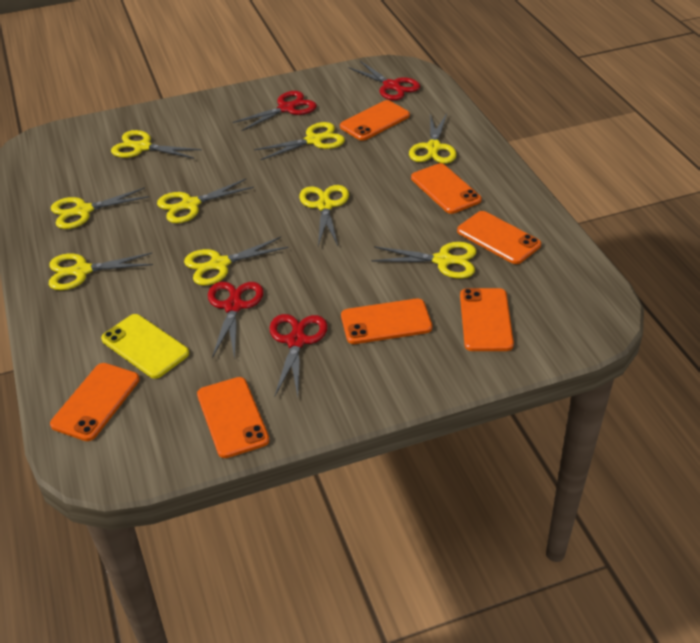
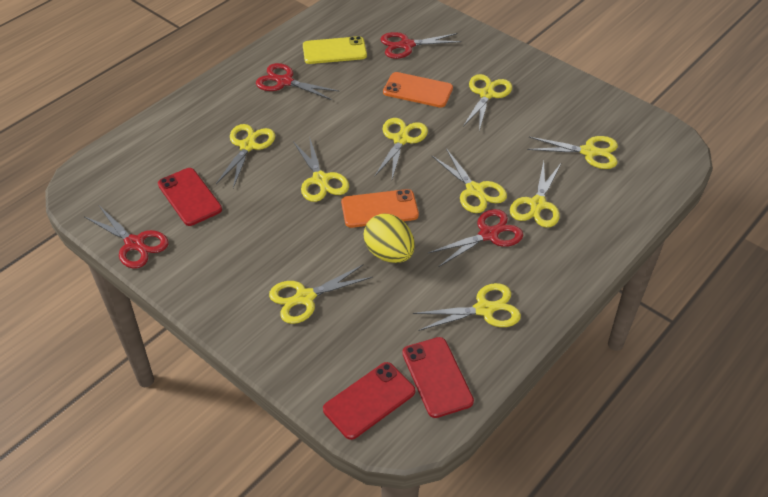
orange phone: [50,363,140,441] [197,377,270,458] [340,100,410,141] [341,298,432,344] [411,163,482,214] [457,211,541,264] [460,288,514,351] = 7 -> [341,189,419,228] [383,72,453,108] = 2
red phone: none = 0 -> [158,168,222,226] [323,362,416,440] [402,337,474,418] = 3
yellow egg: none = 0 -> [363,214,415,263] = 1

